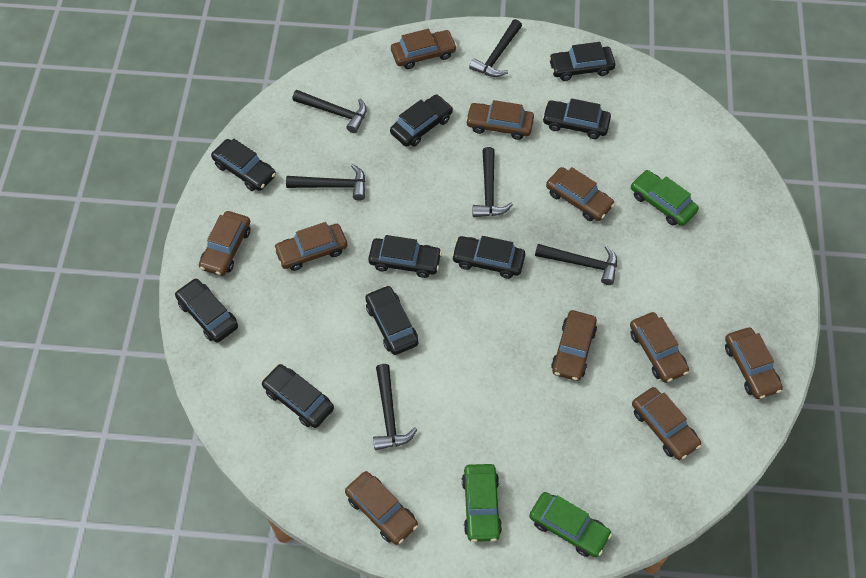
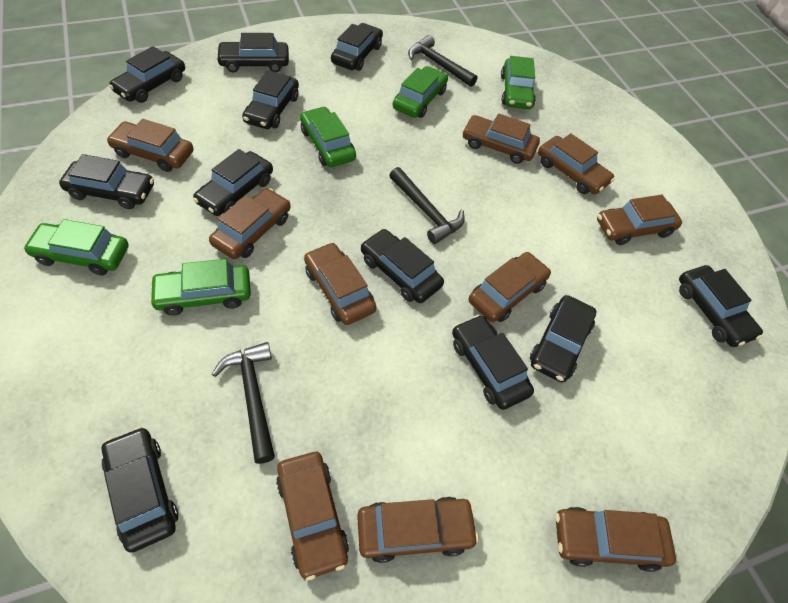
black car: [175,279,238,342] [211,139,276,191] [262,364,334,428] [365,285,418,355] [368,235,442,278] [390,94,453,147] [452,236,525,279] [542,98,611,139] [549,42,615,81] = 9 -> [59,154,154,209] [102,427,178,553] [109,46,185,103] [193,149,273,216] [216,33,289,72] [242,70,299,129] [331,23,383,71] [361,229,444,303] [452,315,534,410] [530,295,596,383] [679,265,763,347] = 11
black hammer: [286,164,365,201] [292,90,367,133] [373,364,417,450] [469,19,522,77] [473,147,513,217] [535,244,617,285] = 6 -> [212,342,275,464] [389,167,465,244] [408,35,477,87] = 3
green car: [462,464,502,542] [529,492,612,557] [631,170,699,226] = 3 -> [23,219,129,275] [149,259,251,315] [300,106,356,167] [393,66,448,118] [501,56,536,109] = 5

